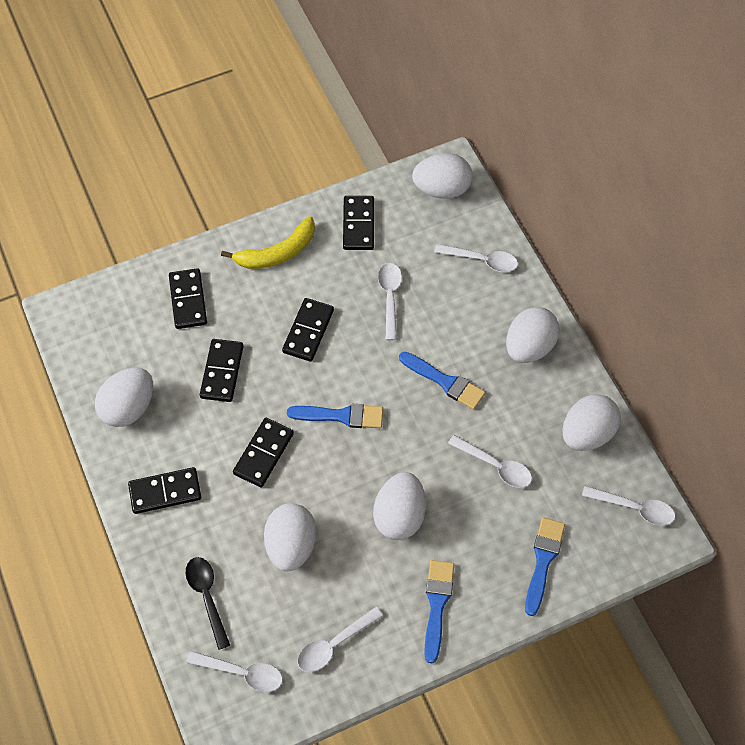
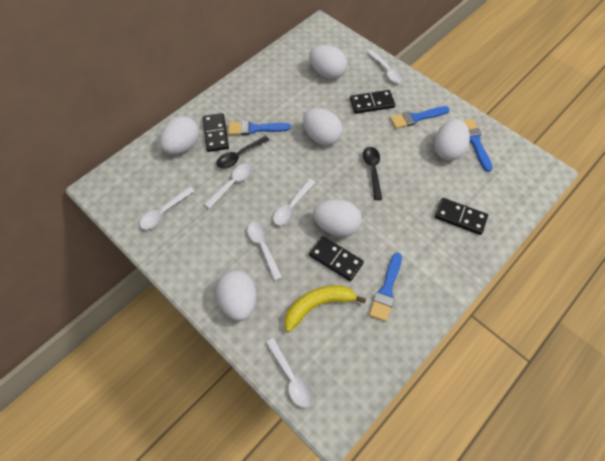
black domino: [128,467,201,514] [169,268,207,329] [200,339,244,402] [233,418,294,488] [282,298,334,362] [343,196,374,250] = 6 -> [203,113,229,152] [309,236,364,281] [350,90,395,114] [435,198,488,235] = 4
black spoon: [186,557,230,650] = 1 -> [216,136,270,168] [363,147,382,200] = 2

